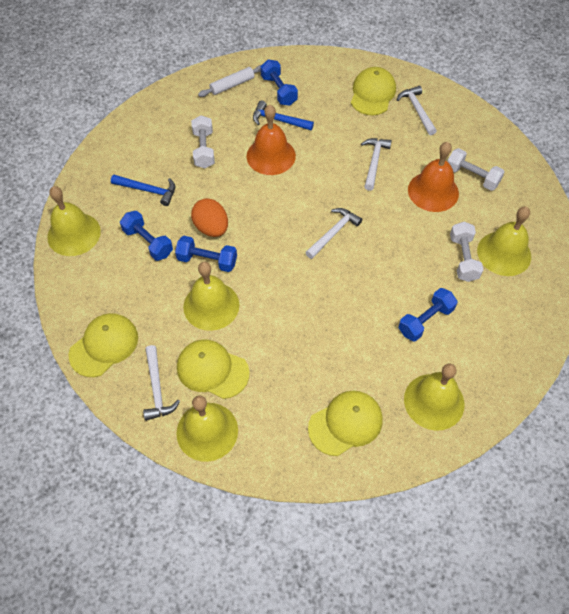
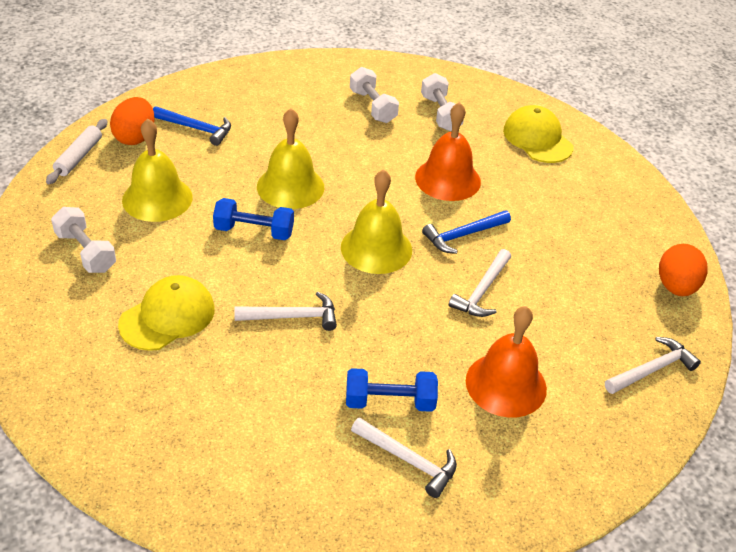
blue dumbbell: [120,211,173,261] [175,236,237,272] [260,59,298,106] [398,288,458,342] = 4 -> [213,198,294,240] [346,368,438,412] = 2
orange egg: [191,198,228,237] = 1 -> [110,97,155,145] [659,244,707,296] = 2
yellow bell: [47,186,101,256] [176,395,238,462] [183,262,239,331] [404,364,465,431] [477,207,531,276] = 5 -> [122,118,193,222] [257,108,324,209] [341,169,412,274] = 3
yellow cap: [69,313,138,377] [177,339,249,399] [308,391,383,456] [351,67,396,115] = 4 -> [118,275,215,351] [503,105,574,163] = 2

